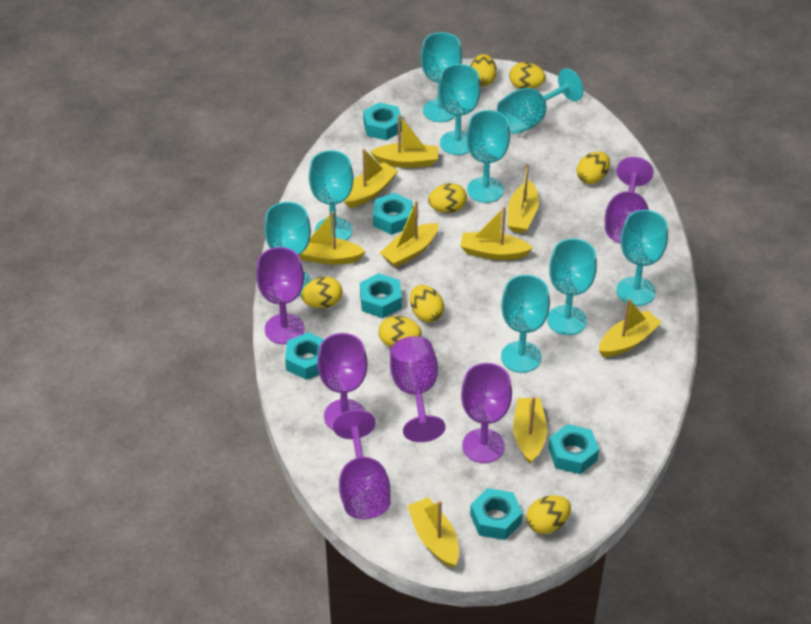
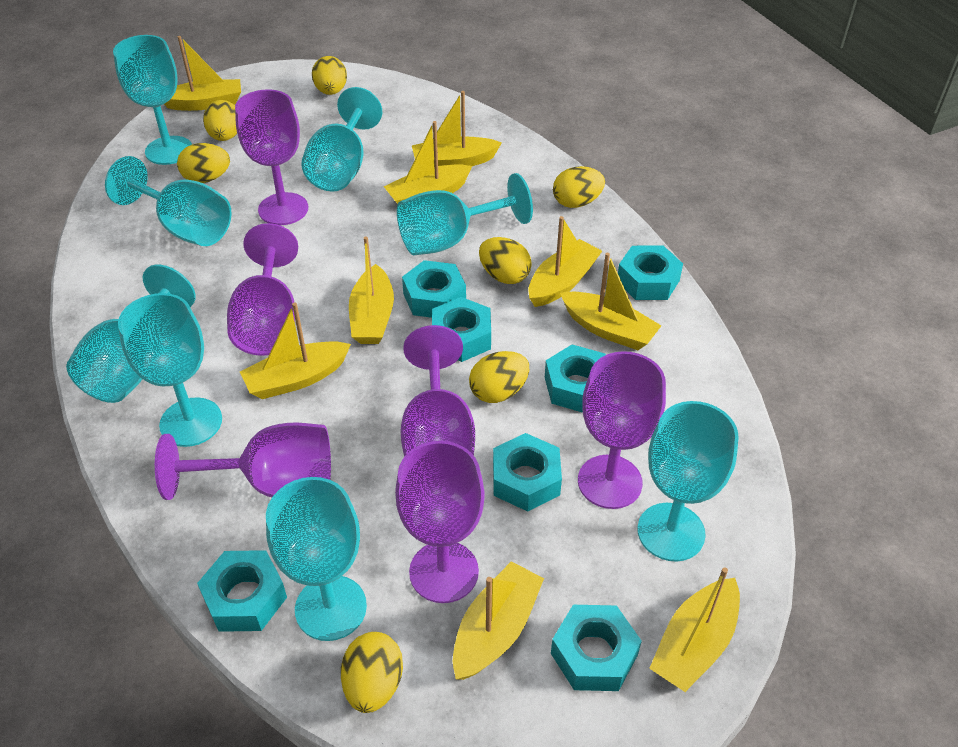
turquoise goblet: [264,202,311,296] [309,150,354,241] [421,32,462,122] [438,64,481,155] [466,110,510,203] [497,68,583,134] [501,275,550,373] [547,238,597,335] [616,210,668,306] = 9 -> [66,265,196,403] [105,156,232,246] [113,35,192,165] [118,293,222,447] [266,477,367,641] [301,87,382,192] [397,173,533,255] [637,401,739,562] = 8
turquoise nut: [285,332,324,380] [360,273,402,318] [363,102,402,140] [373,193,413,235] [470,488,523,540] [548,424,599,474] = 6 -> [197,550,287,632] [402,260,466,318] [432,297,491,362] [493,433,562,512] [545,344,606,413] [551,605,642,691] [618,245,683,300] = 7
yellow egg: [301,277,342,308] [379,316,421,347] [410,285,444,322] [428,183,467,213] [470,54,497,86] [509,62,546,89] [526,495,571,534] [577,152,610,184] = 8 -> [177,143,230,183] [203,100,237,141] [312,56,347,95] [341,632,403,713] [469,351,529,403] [479,237,532,284] [553,166,605,208] = 7

